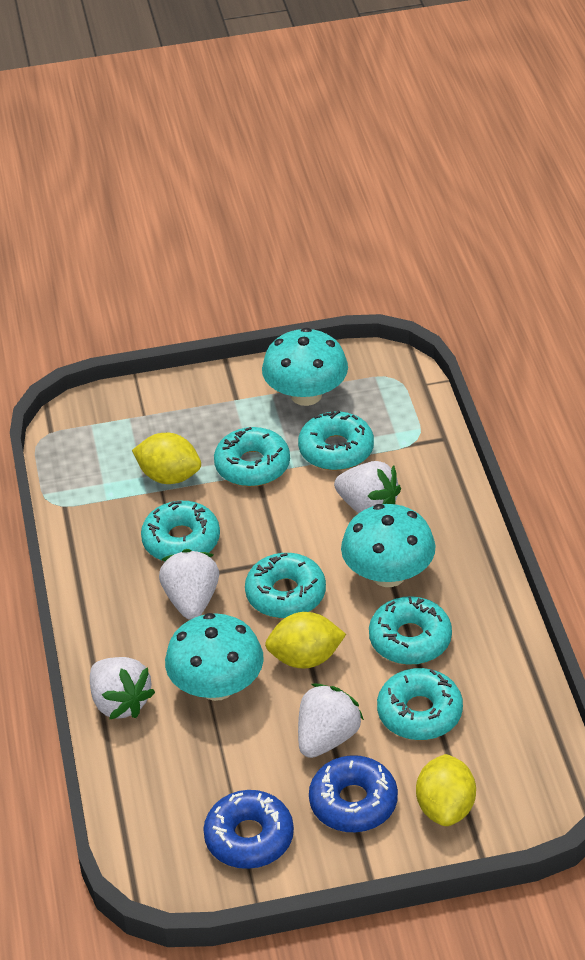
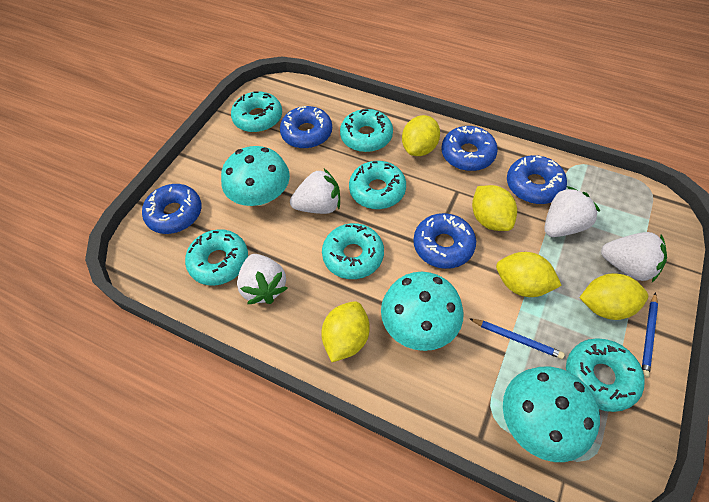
blue donut: [203,790,294,869] [309,755,398,832] = 2 -> [142,184,202,234] [280,106,332,149] [413,213,476,269] [441,126,498,171] [507,155,567,204] = 5
blue pencil: none = 0 -> [469,318,565,359] [642,292,658,378] = 2
yellow lemon: [132,433,201,484] [265,612,346,669] [416,754,476,826] = 3 -> [321,301,370,362] [402,115,440,156] [472,185,517,231] [496,252,562,297] [579,273,648,320] = 5

